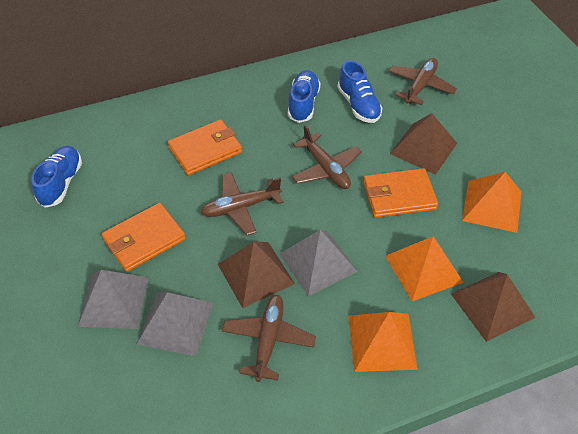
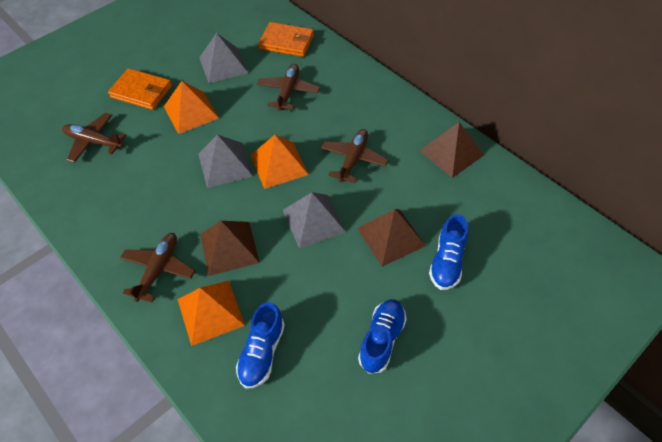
orange wallet: [102,203,186,272] [168,119,242,175] [363,168,438,218] = 3 -> [108,68,172,110] [258,22,314,57] = 2

